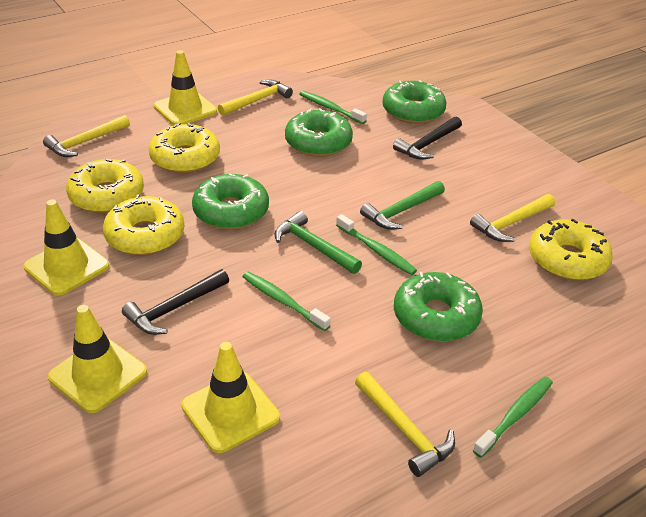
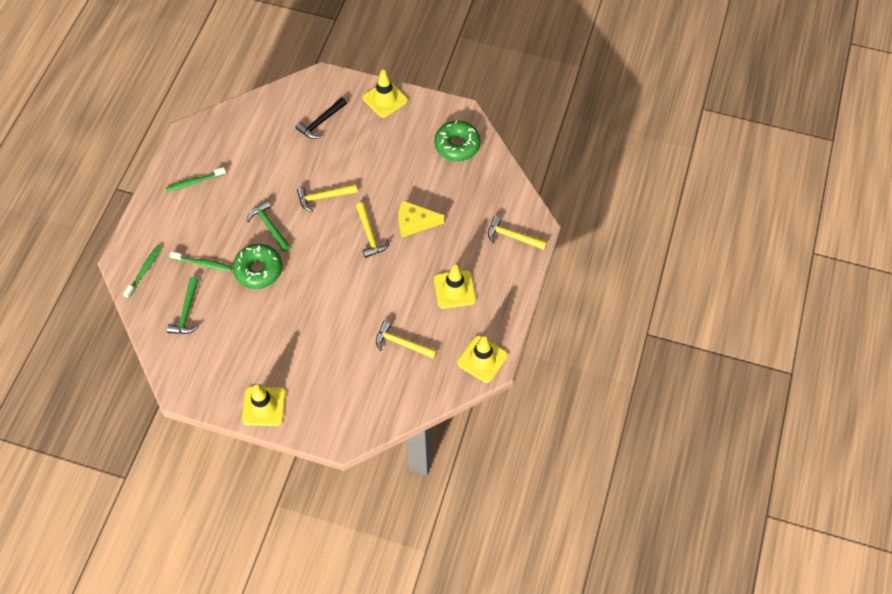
black hammer: [122,269,229,335] [393,116,462,159] = 2 -> [295,97,347,139] = 1
green donut: [192,174,269,230] [285,108,353,157] [382,80,447,124] [394,272,483,342] = 4 -> [233,244,282,289] [434,120,481,161] = 2
green toothbrush: [242,272,331,331] [299,91,367,124] [336,214,417,275] [473,377,553,458] = 4 -> [123,245,162,299] [166,167,226,192] [170,251,233,271] = 3
yellow cheese: none = 0 -> [398,200,444,237] = 1
yellow donut: [66,159,144,213] [103,195,184,256] [149,123,220,173] [529,219,613,281] = 4 -> none = 0

